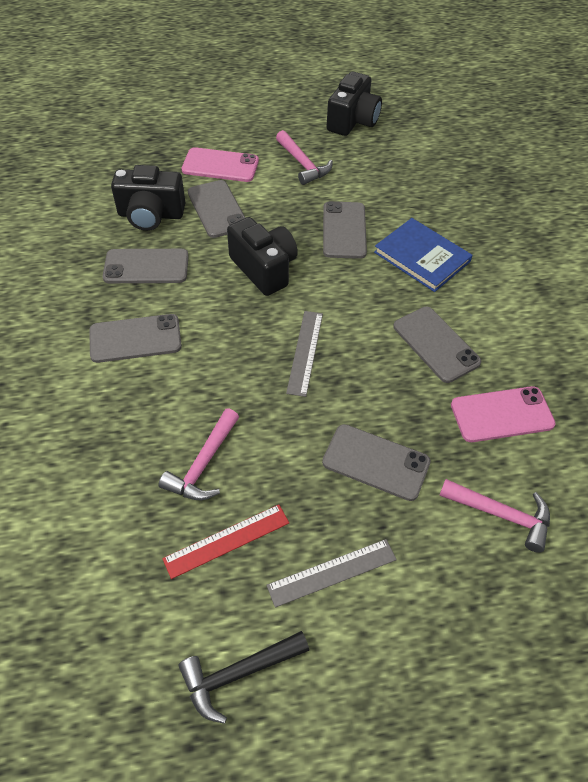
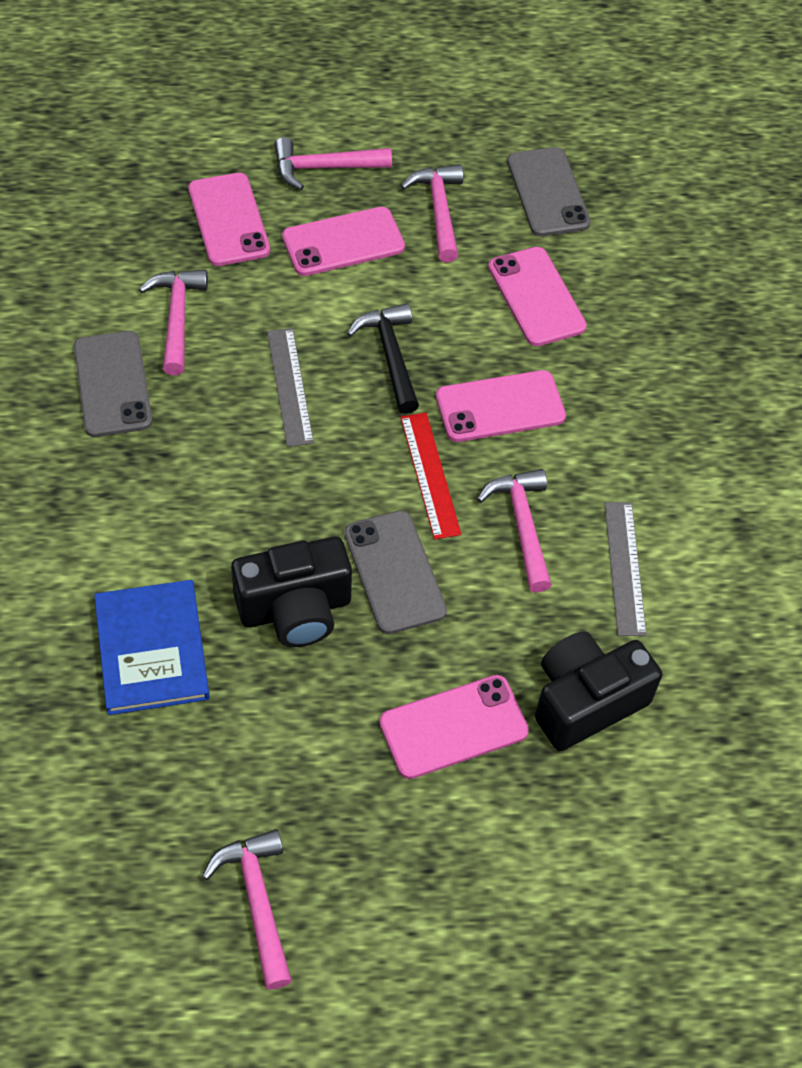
black camera: [111,165,186,231] [227,217,298,296] [326,72,382,136] = 3 -> [231,537,352,647] [535,631,662,751] = 2
grey phone: [89,314,182,363] [103,249,189,283] [188,180,245,238] [322,424,431,501] [323,201,367,259] [393,306,482,383] = 6 -> [74,331,153,437] [344,510,447,634] [507,147,591,236] = 3
pink hammer: [159,409,239,500] [276,130,333,185] [439,479,550,553] = 3 -> [139,270,208,375] [202,829,292,990] [274,137,392,190] [401,165,463,262] [477,469,552,593] = 5
pink phone: [182,147,259,182] [451,386,556,442] = 2 -> [188,173,270,266] [282,207,405,276] [379,675,529,779] [436,370,566,442] [488,247,587,346] = 5

